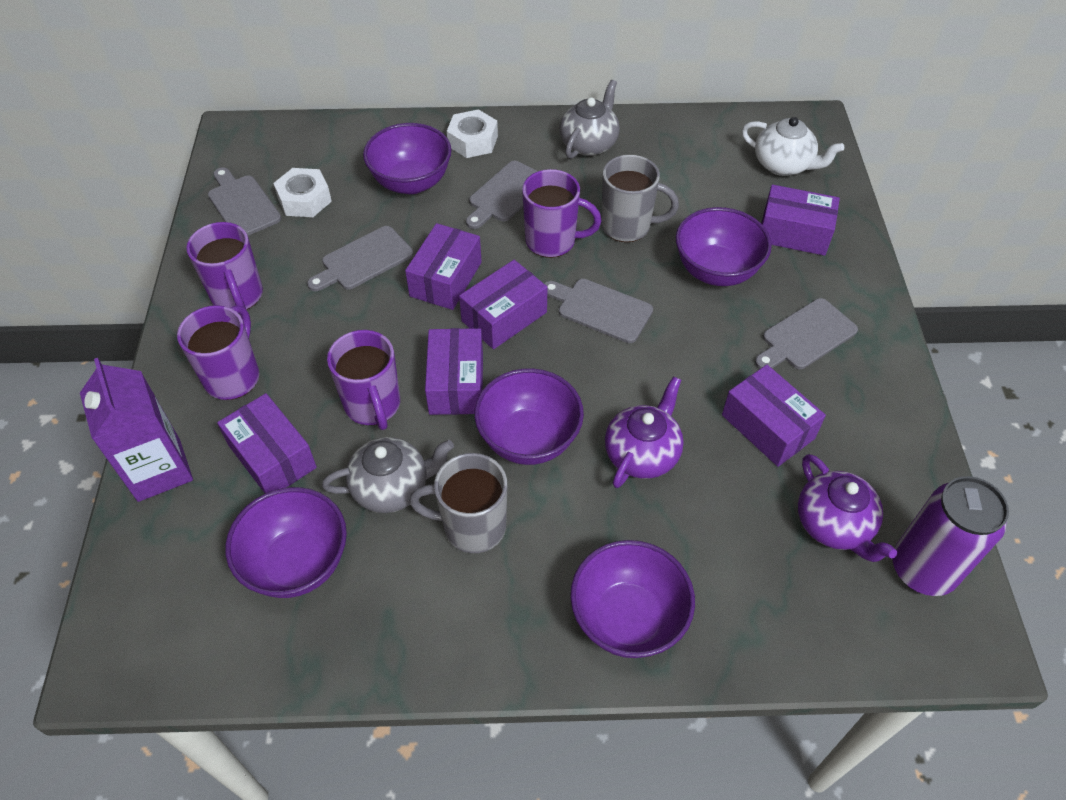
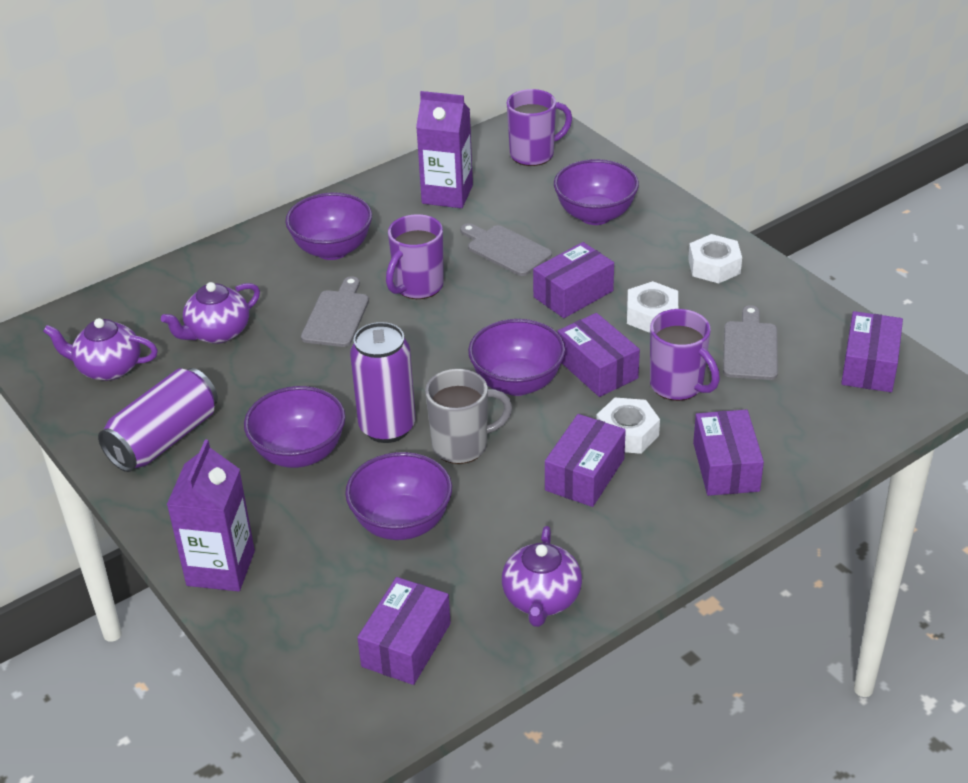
grey cutting board: [208,167,281,236] [307,226,413,291] [466,161,538,229] [544,279,653,343] [755,298,858,369] = 5 -> [301,276,369,347] [460,223,552,276] [723,305,778,380] = 3
grey mug: [409,453,507,553] [601,155,679,242] = 2 -> [425,369,512,464] = 1
grey teapot: [322,437,454,513] [559,80,620,159] = 2 -> none = 0
purple can: [893,476,1009,596] = 1 -> [98,368,218,472] [350,322,416,443] = 2
purple carton: [80,358,193,502] = 1 -> [167,440,255,591] [416,91,473,208] = 2
purple mug: [177,305,259,400] [186,222,263,310] [327,330,400,430] [522,169,602,258] = 4 -> [386,214,444,299] [507,89,572,166] [650,309,720,401] = 3
purple teapot: [605,376,684,488] [798,454,897,562] = 2 -> [43,318,158,381] [161,282,260,344] [502,526,582,627] = 3
white nut: [273,168,332,217] [447,109,498,158] = 2 -> [596,398,660,454] [627,281,678,333] [688,234,742,283] = 3
white teapot: [742,117,844,176] = 1 -> none = 0

